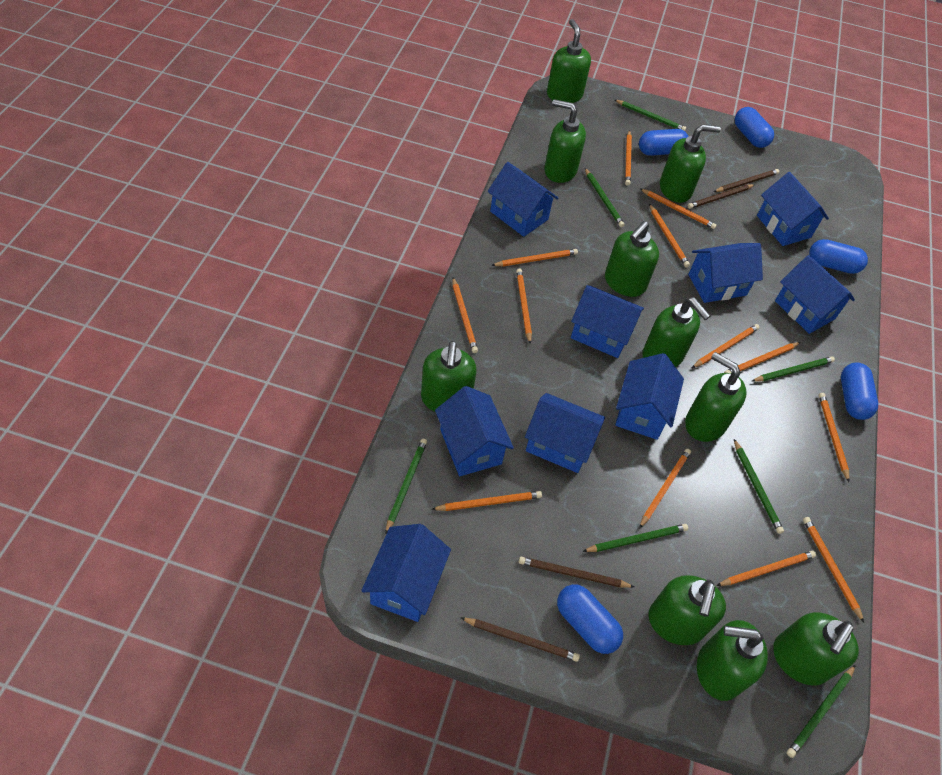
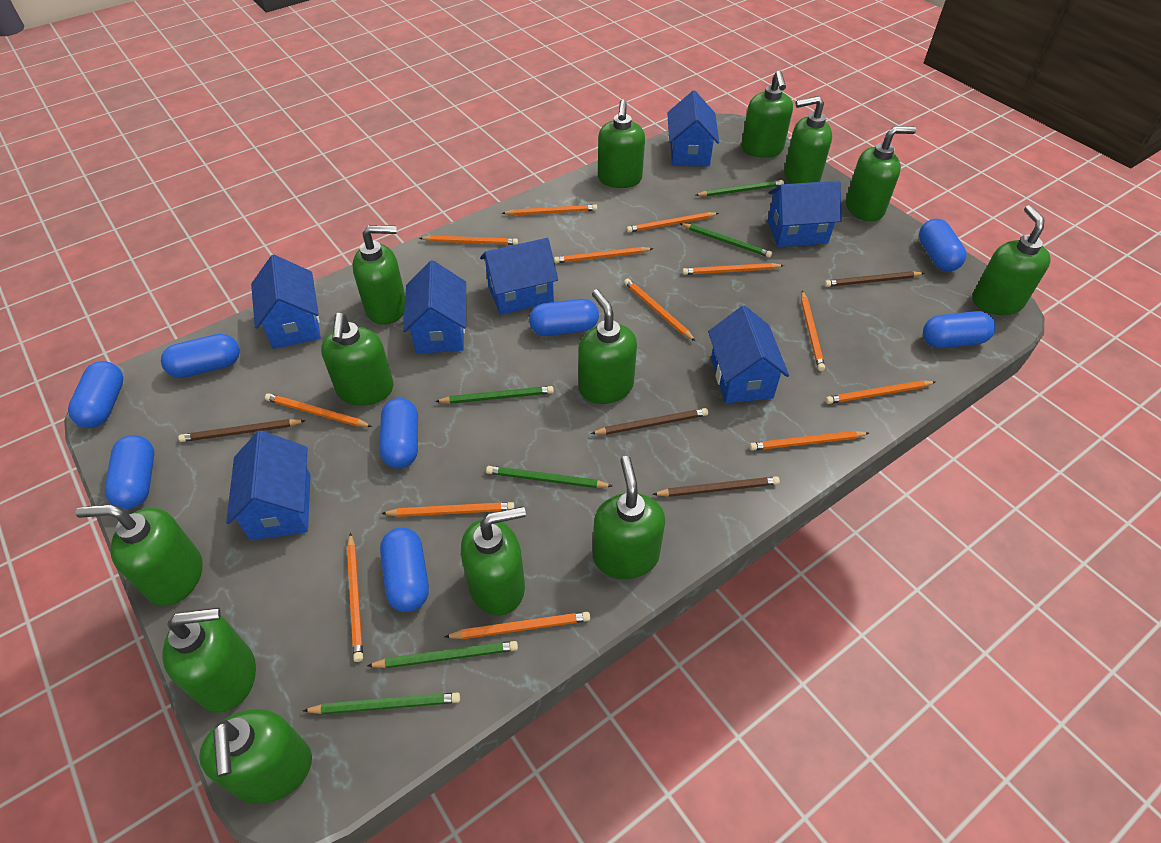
blue capsule: [557,584,623,654] [639,129,689,156] [735,107,774,148] [809,239,868,274] [841,362,878,420] = 5 -> [68,361,123,428] [105,435,154,509] [161,334,240,378] [380,398,418,469] [380,527,429,612] [529,299,599,336] [919,219,967,272] [923,311,996,348] = 8
blue house: [361,524,451,622] [435,386,514,476] [487,162,559,237] [525,393,605,473] [571,285,644,358] [615,353,684,440] [688,243,763,303] [757,172,829,246] [775,255,855,334] = 9 -> [226,430,311,540] [251,255,321,349] [403,261,466,354] [480,238,558,315] [667,91,719,167] [708,305,789,403] [767,181,842,247] = 7
green pencil: [385,439,427,535] [582,524,688,552] [585,168,625,227] [615,100,686,131] [734,439,784,534] [752,356,835,382] [787,665,856,758] = 7 -> [303,692,460,714] [367,641,518,668] [435,386,554,404] [486,466,612,488] [680,223,772,257] [696,180,784,197] = 6
green soap dispenser: [421,341,477,412] [544,99,586,183] [547,19,591,103] [605,221,659,297] [642,297,711,367] [648,575,726,645] [660,124,721,203] [685,352,747,442] [697,620,768,701] [773,612,859,685] = 10 -> [75,504,202,606] [163,607,256,713] [199,709,312,804] [321,313,394,406] [352,225,405,325] [461,506,526,616] [579,289,637,404] [593,456,665,579] [598,100,645,188] [741,70,793,158] [784,96,832,184] [846,126,916,221] [972,205,1051,315] = 13

